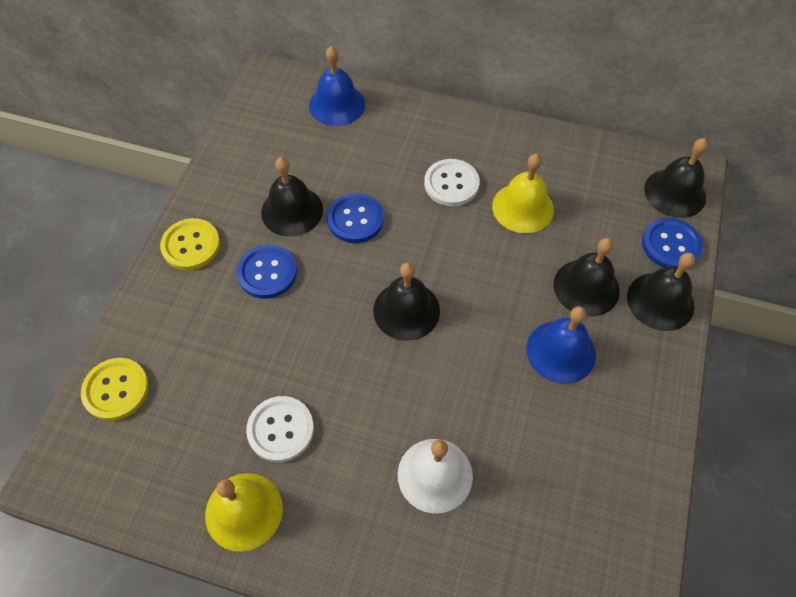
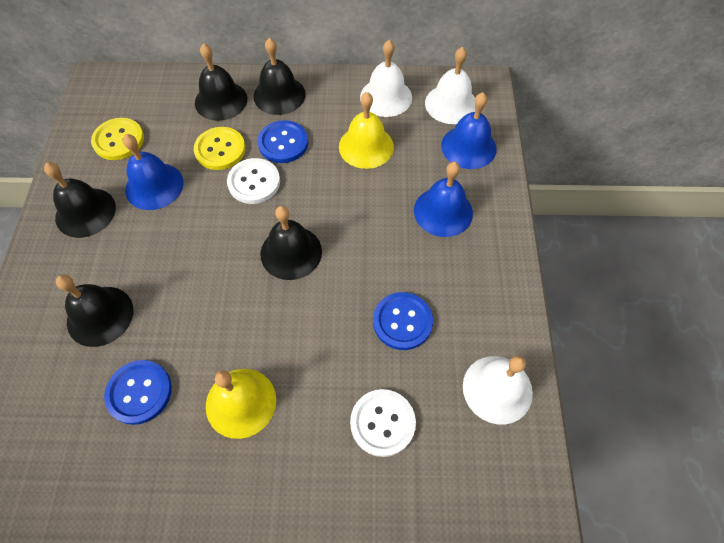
blue bell: [309,46,365,126] [527,306,596,384] = 2 -> [123,134,184,210] [414,162,473,237] [441,92,497,169] = 3
white bell: [398,439,473,514] = 1 -> [360,40,412,117] [425,47,475,124] [463,356,533,425] = 3

